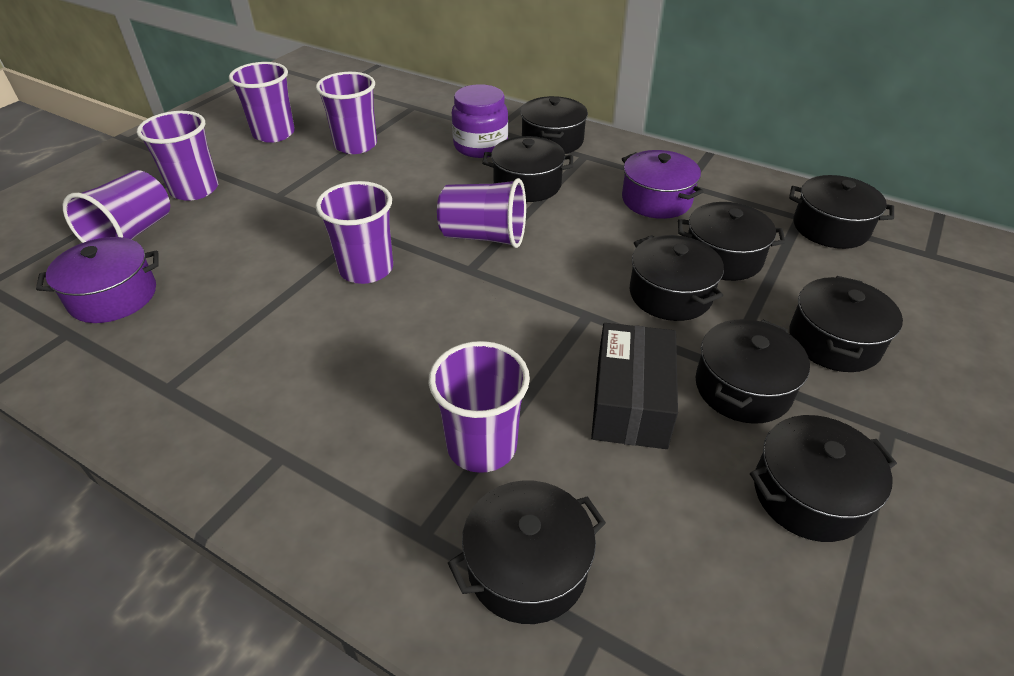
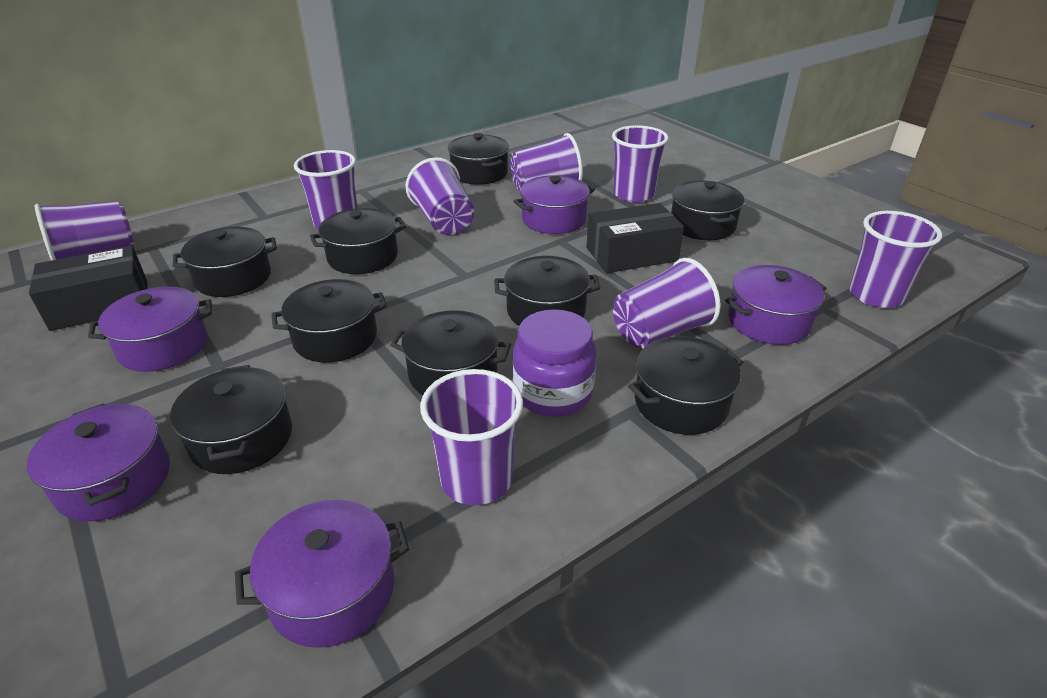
black box: [591,323,678,449] = 1 -> [29,245,148,331] [586,203,684,273] = 2
purple cup: [63,170,170,243] [137,111,218,201] [229,62,295,143] [315,181,393,284] [316,72,377,154] [429,341,530,473] [437,178,526,248] = 7 -> [35,201,134,261] [294,150,357,230] [406,157,474,235] [420,369,523,505] [510,133,583,191] [612,125,668,203] [613,258,721,349] [849,211,942,308] = 8
purple pot: [36,237,159,323] [622,150,704,219] = 2 -> [27,403,170,522] [88,287,212,372] [235,500,409,648] [513,175,595,234] [725,265,826,345] = 5

